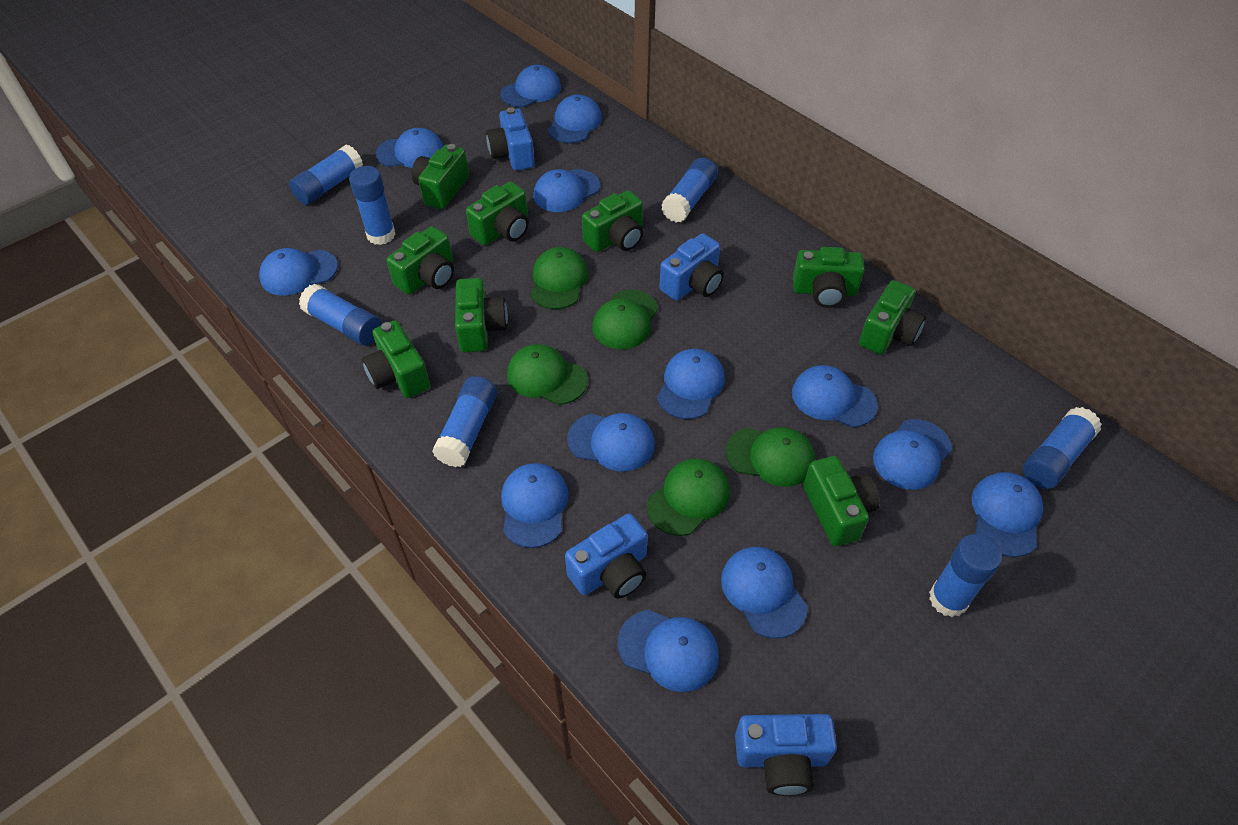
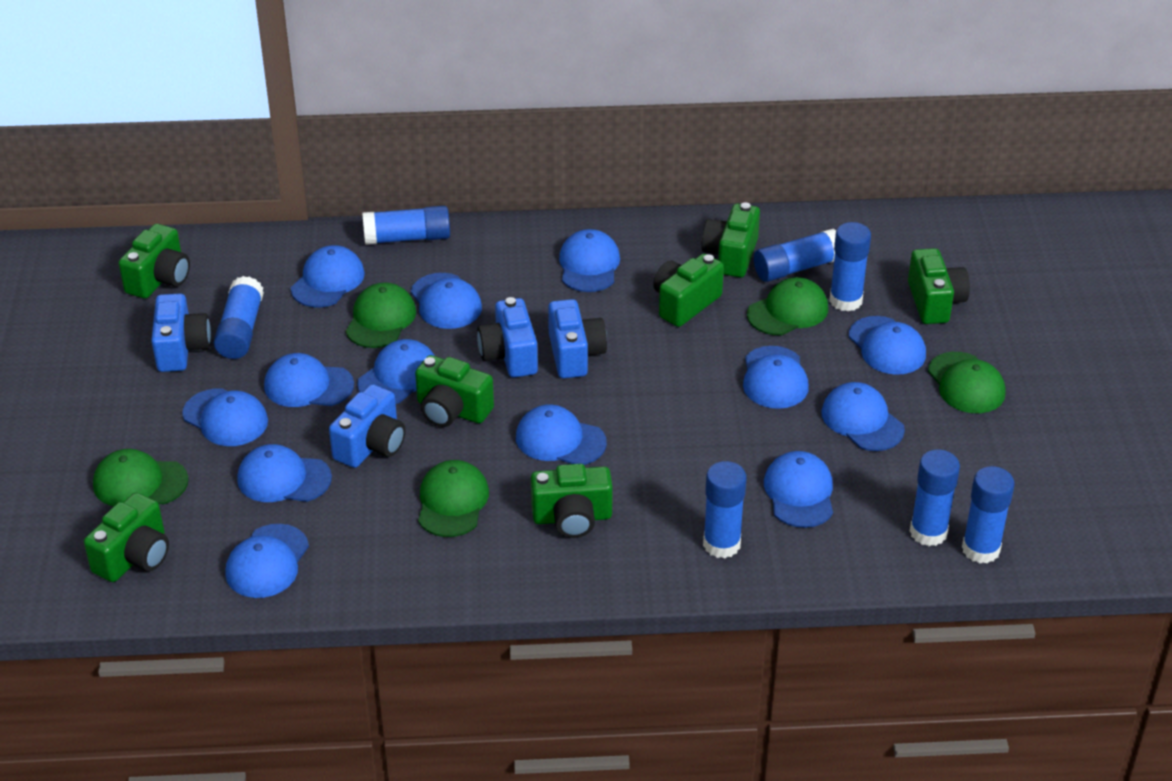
green camera: [362,320,430,398] [387,226,454,295] [412,144,469,209] [455,278,508,352] [466,182,529,245] [582,190,643,252] [793,247,865,308] [803,456,880,546] [859,280,926,354] = 9 -> [84,492,169,582] [119,224,190,299] [415,355,494,427] [531,464,613,538] [653,254,724,327] [701,202,760,277] [908,248,970,324] = 7

